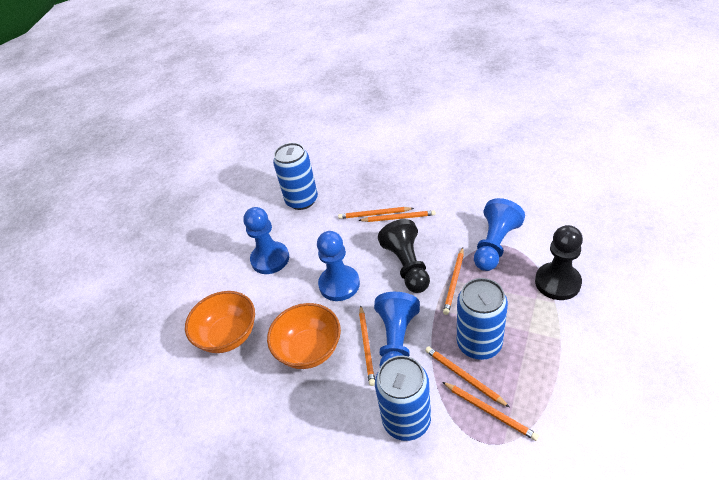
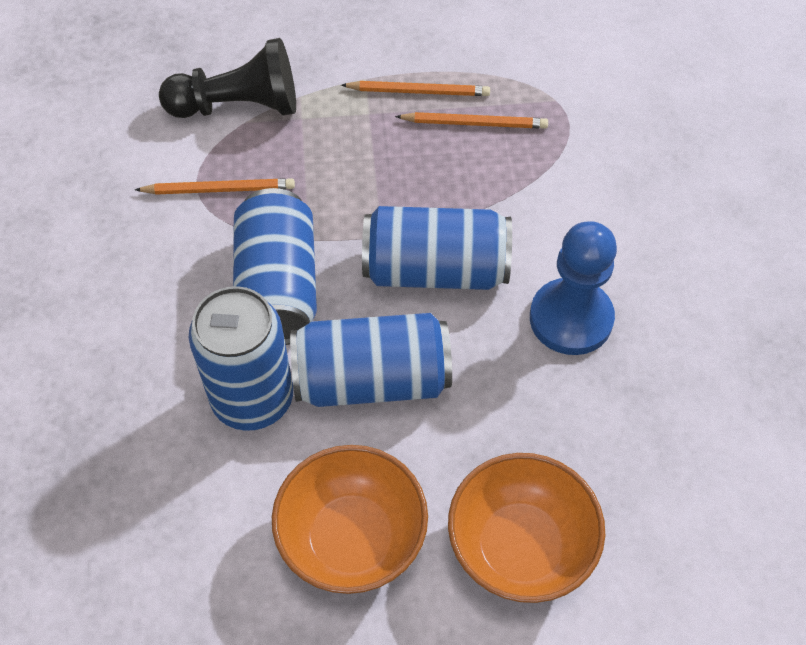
black pawn: [378,219,430,293] [535,225,583,300] = 2 -> [159,38,296,118] = 1
blue can: [273,143,318,210] [375,356,431,441] [457,278,508,360] = 3 -> [189,286,293,431] [233,188,317,345] [290,313,452,407] [362,206,512,290] = 4
blue pawn: [243,207,289,274] [317,231,360,301] [374,292,420,367] [474,198,525,271] = 4 -> [530,221,617,355] = 1
orange pencil: [338,207,414,219] [358,210,436,222] [359,305,375,386] [425,346,509,407] [442,382,539,441] [443,247,464,315] = 6 -> [135,178,295,195] [341,81,490,96] [395,112,548,129] = 3

